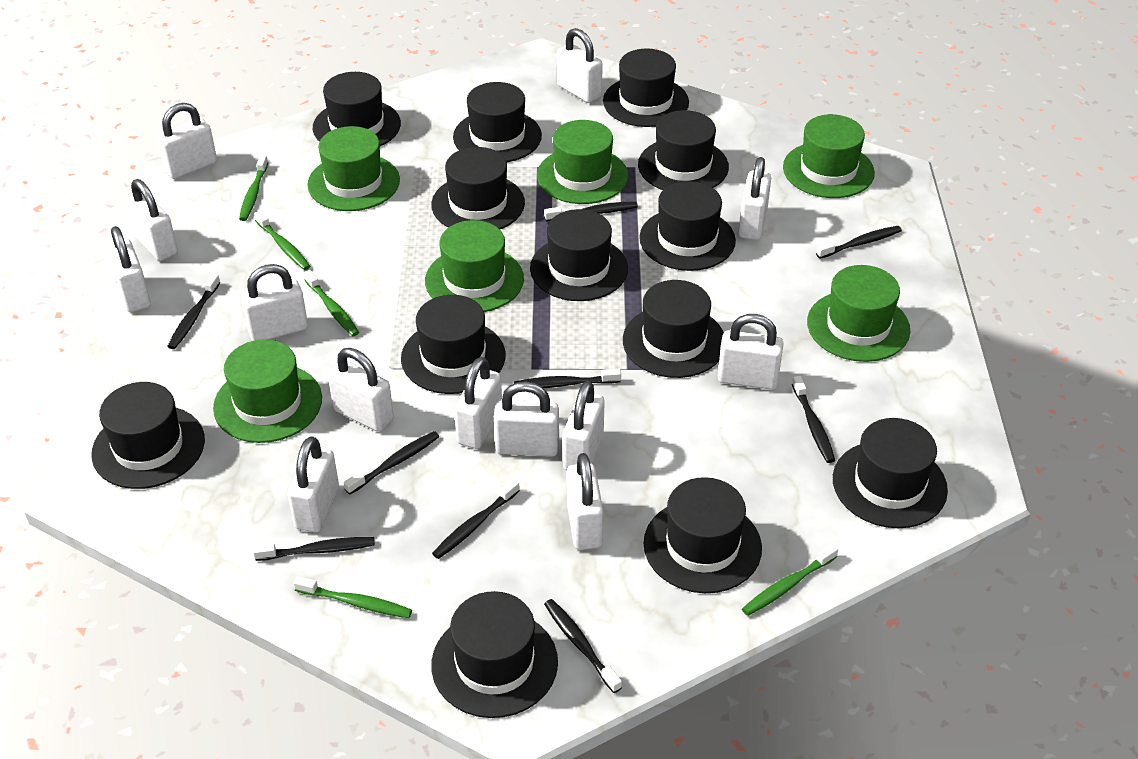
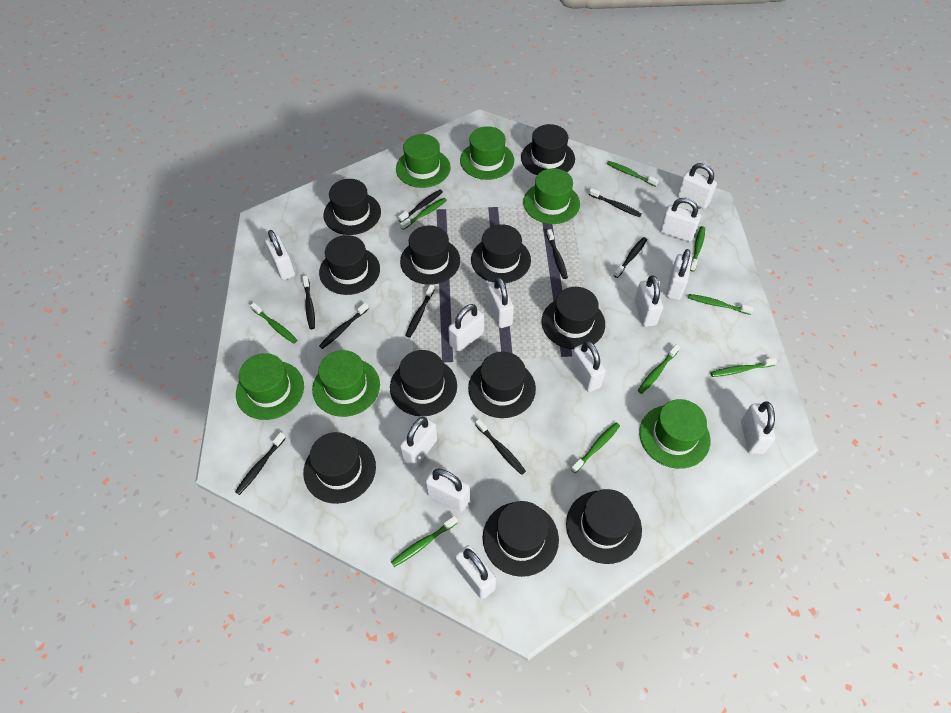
black hat: [91,382,205,489] [313,72,401,146] [401,295,506,394] [431,147,525,229] [431,591,558,718] [453,82,542,162] [530,209,628,301] [603,48,689,127] [623,280,724,378] [638,110,729,190] [639,181,736,271] [644,477,762,593] [833,418,948,528] = 13 -> [303,432,376,504] [319,235,380,295] [323,179,381,235] [390,350,457,416] [400,225,460,285] [468,352,536,418] [471,224,531,283] [483,501,559,577] [521,124,575,175] [542,287,605,349] [566,489,642,564] = 11
green toothbrush: [239,155,268,221] [254,211,310,270] [293,576,412,618] [304,270,359,336] [742,544,838,616] = 5 -> [250,303,297,344] [391,516,458,567] [400,198,447,230] [571,423,620,473] [607,161,659,187] [638,345,680,394] [688,294,754,315] [690,226,705,272] [711,358,777,377] = 9
white padlock: [107,226,151,312] [125,179,178,261] [156,103,217,179] [241,264,308,341] [288,436,339,532] [328,348,394,432] [454,357,502,449] [494,382,559,457] [557,28,603,103] [563,381,604,470] [567,453,603,550] [718,314,784,390] [738,157,771,240] = 13 -> [265,230,295,280] [400,417,437,468] [425,468,470,512] [448,304,484,352] [455,545,496,599] [488,277,514,328] [571,341,606,392] [634,275,663,327] [660,197,701,242] [666,249,692,300] [677,163,717,209] [741,401,775,454] = 12

